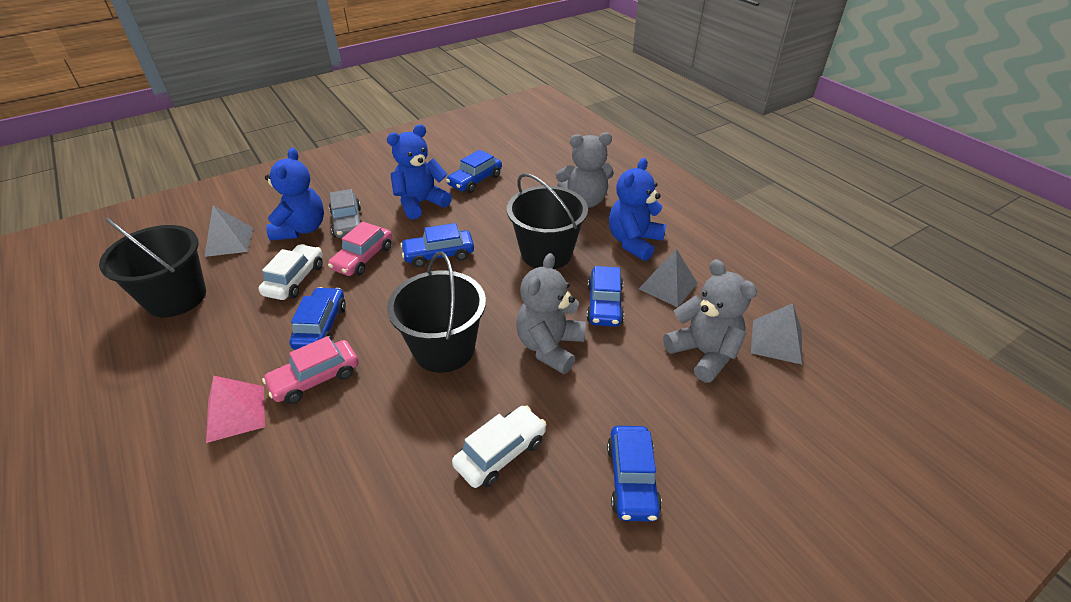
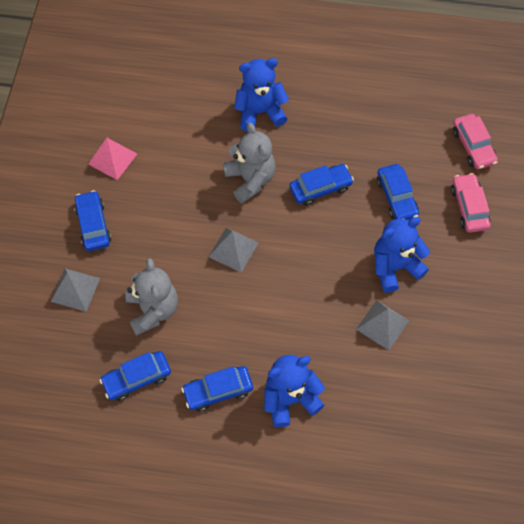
black bucket: [99,218,206,317] [387,252,486,373] [507,173,588,269] = 3 -> none = 0
grey car: [329,189,363,238] = 1 -> none = 0
grey teddy bear: [516,253,586,374] [556,133,614,208] [663,259,757,383] = 3 -> [125,258,178,336] [223,123,275,204] = 2
white car: [259,244,323,300] [452,406,547,488] = 2 -> none = 0

